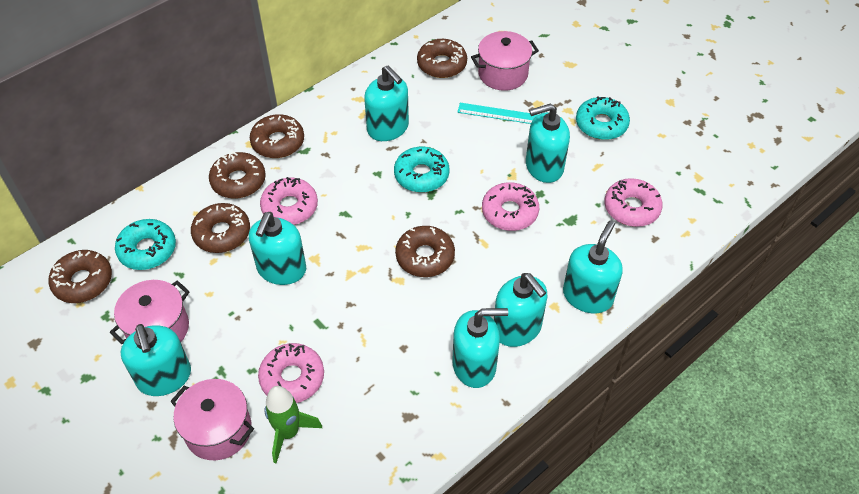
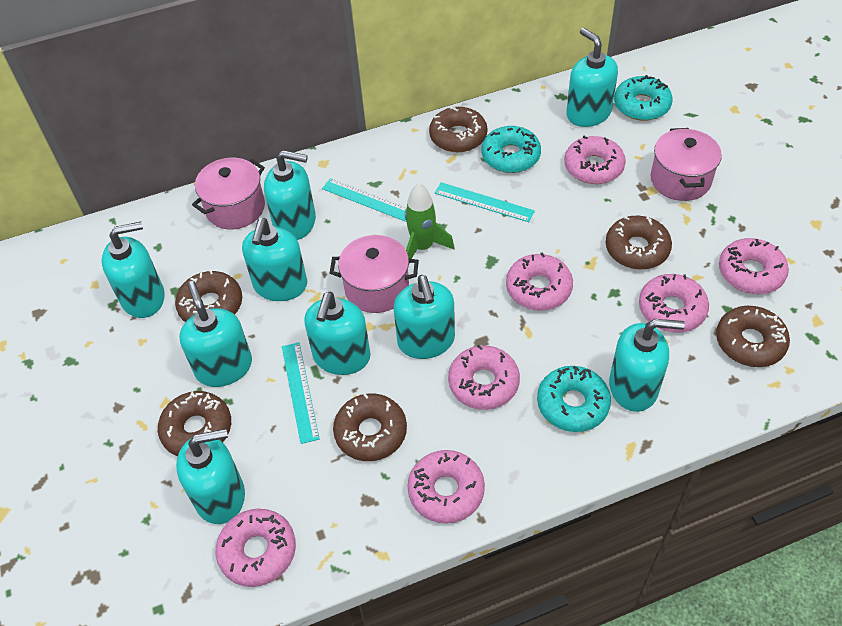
pink donut: [258,343,324,403] [260,177,318,225] [482,182,539,231] [604,178,663,227] = 4 -> [216,509,296,587] [407,450,485,524] [448,345,520,410] [506,252,573,311] [564,136,626,184] [639,274,709,333] [719,238,789,294] = 7
turquoise ruler: [457,103,539,124] = 1 -> [282,342,320,444] [322,178,407,222] [435,182,535,222] = 3
turquoise soap dispenser: [121,324,191,396] [249,212,306,285] [364,66,409,141] [452,308,508,388] [494,273,547,347] [526,103,570,183] [563,220,623,314] = 7 -> [102,222,165,318] [176,429,245,524] [179,281,252,387] [242,218,307,301] [264,150,316,240] [304,291,370,375] [393,275,455,359] [566,28,618,127] [609,319,685,412] = 9

